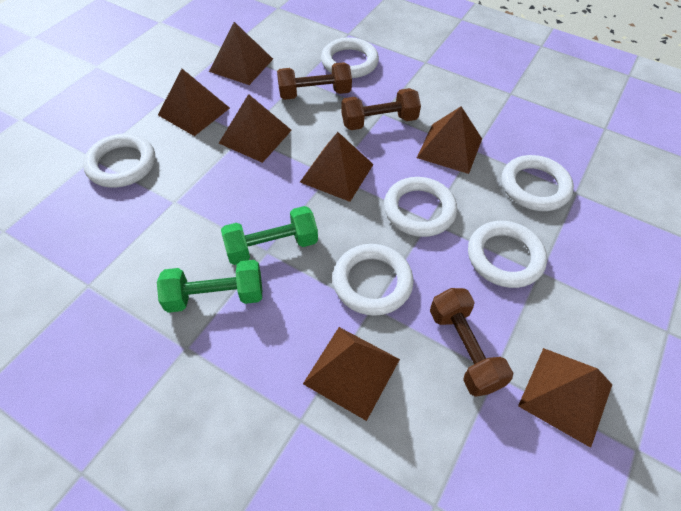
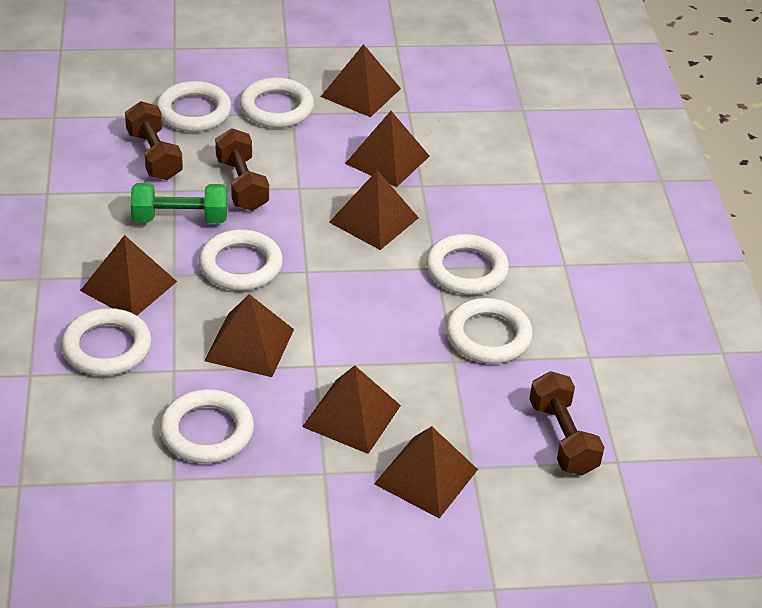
green dumbbell: [157,260,262,313] [221,206,318,265] = 2 -> [131,183,227,223] = 1
white ring: [83,134,155,188] [321,37,379,78] [332,244,413,316] [384,177,457,237] [468,221,547,288] [502,155,574,211] = 6 -> [61,308,152,376] [156,81,232,132] [160,389,254,464] [199,230,283,291] [239,78,314,128] [426,234,509,295] [446,298,533,364] = 7

